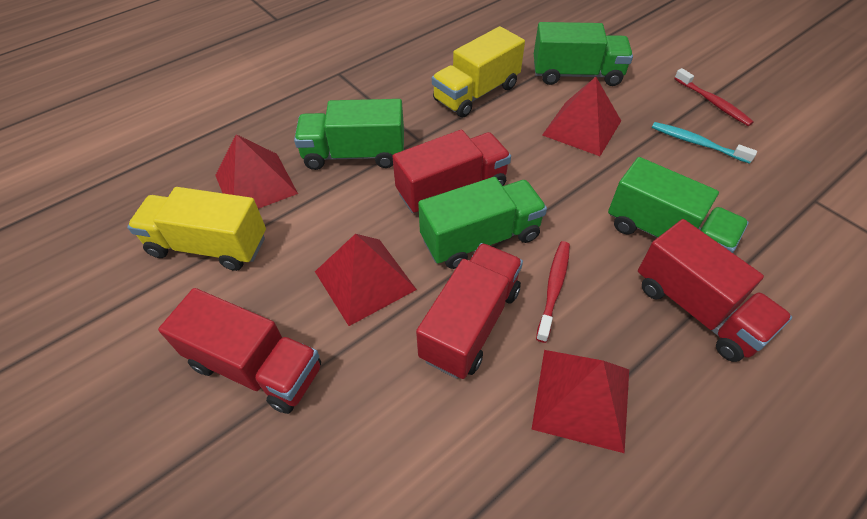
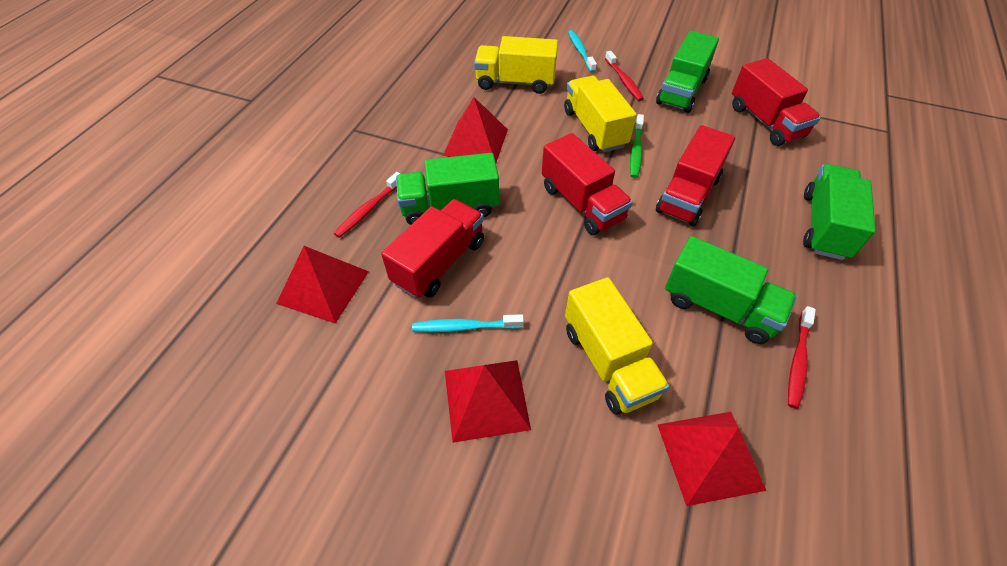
green toothbrush: none = 0 -> [630,114,644,178] = 1
red toothbrush: [536,241,570,343] [674,68,754,126] = 2 -> [334,172,401,238] [605,51,644,101] [788,306,816,409] = 3
turquoise toothbrush: [652,122,757,164] = 1 -> [412,314,524,332] [568,30,597,73] = 2
yellow truck: [127,187,266,271] [432,26,525,117] = 2 -> [474,36,558,94] [564,76,637,153] [565,277,669,415] = 3

